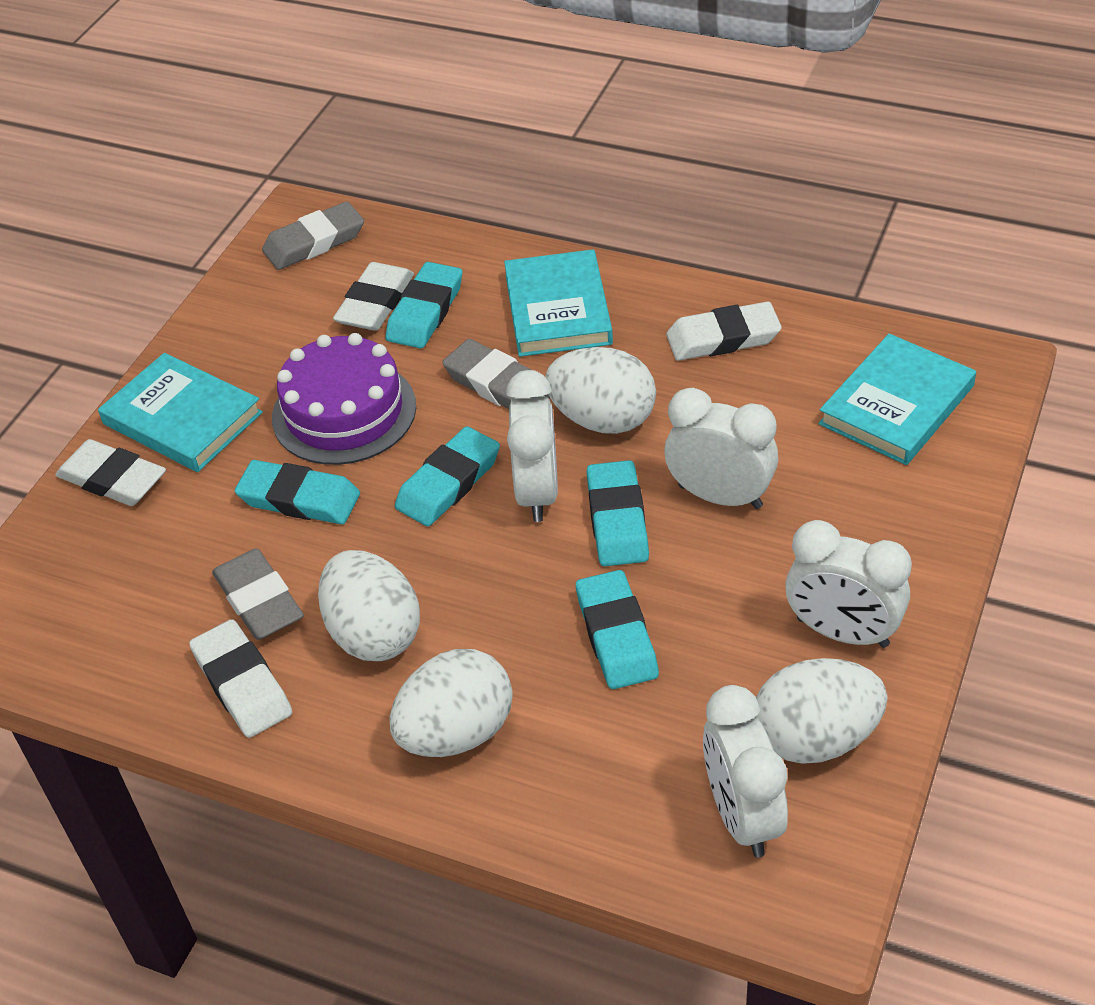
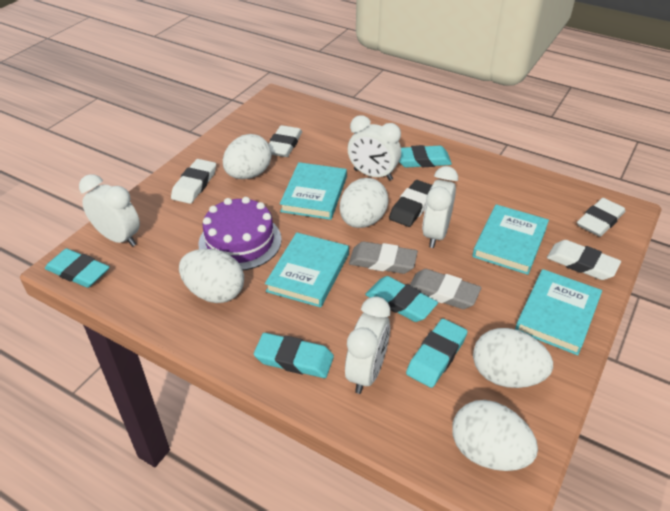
black eraser: none = 0 -> [389,180,432,227] = 1
grey eraser: [212,548,304,640] [262,201,364,270] [442,339,550,409] = 3 -> [349,241,418,274] [410,269,481,309] = 2
turquoise book: [98,353,263,472] [504,250,613,357] [818,334,976,465] = 3 -> [265,232,349,308] [280,162,347,220] [472,204,549,275] [515,269,602,355] = 4
white egg: [318,550,420,661] [389,649,513,757] [545,347,656,434] [756,658,888,764] = 4 -> [179,249,244,303] [223,134,272,179] [340,178,389,228] [452,400,538,471] [473,328,553,388] = 5

